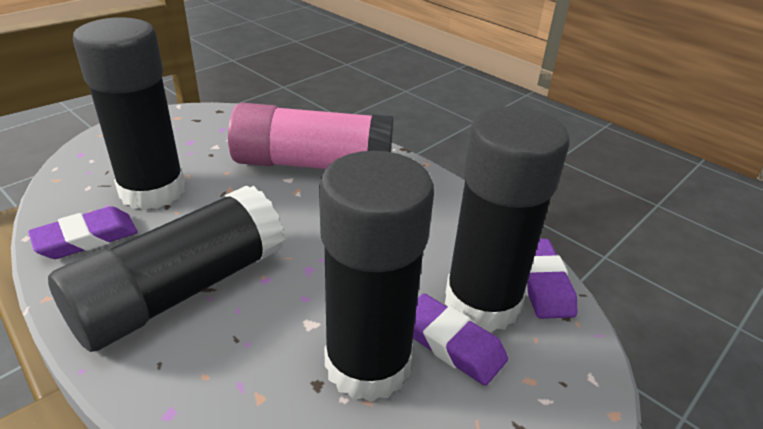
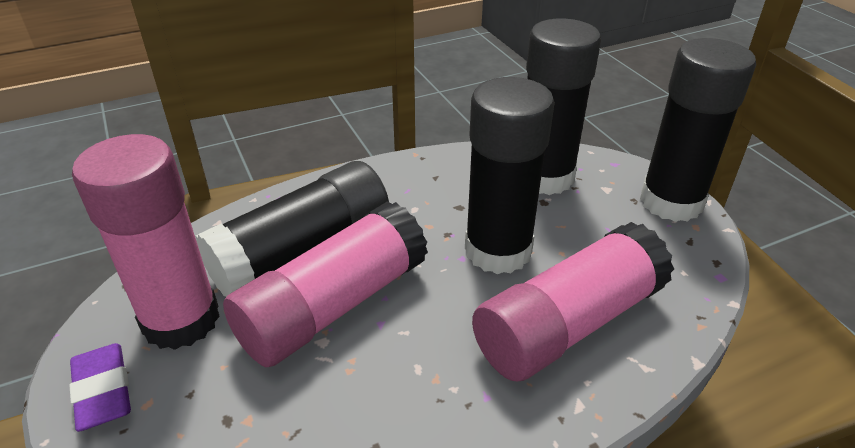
pink glue stick: [228,103,393,169] = 1 -> [72,134,220,350] [223,201,428,367] [472,222,674,381] = 3
purple eraser: [28,206,138,259] [413,293,508,386] [525,239,577,319] = 3 -> [69,343,131,432] = 1

